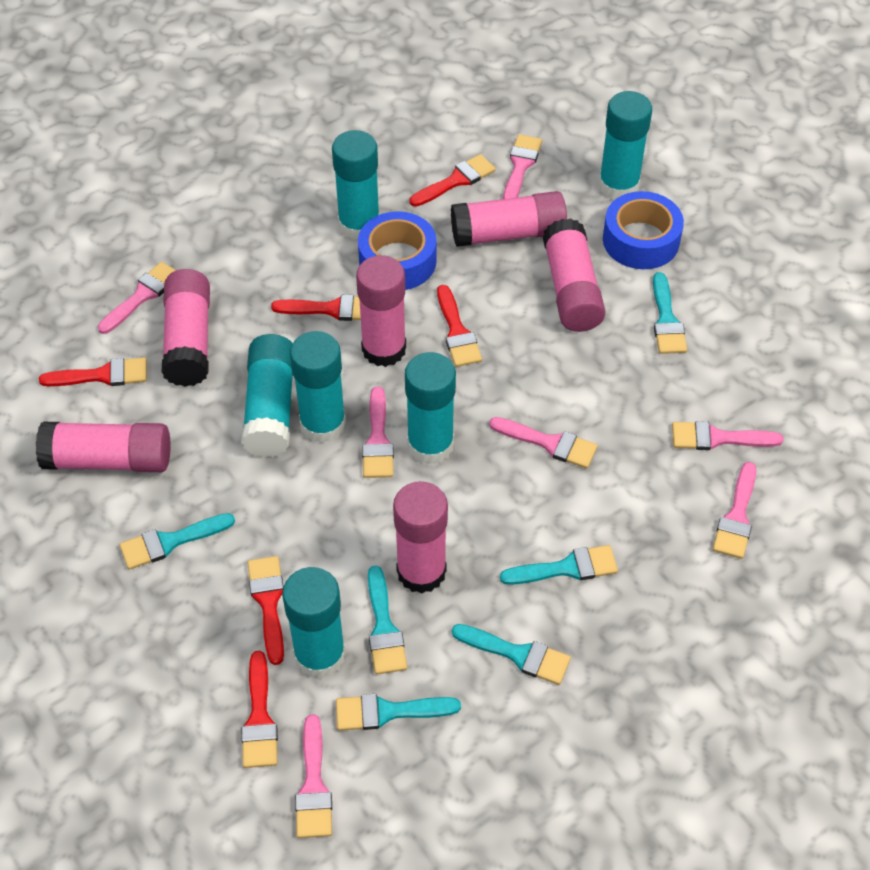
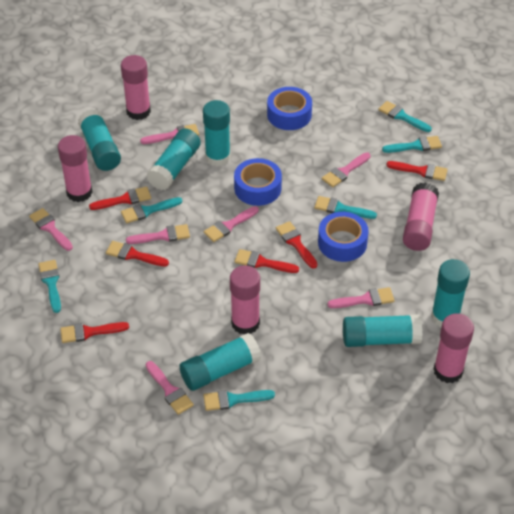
blue tape: [358,211,437,290] [603,191,684,269] = 2 -> [234,158,282,206] [267,87,312,130] [318,212,369,262] = 3
pink glue stick: [36,422,171,472] [162,269,210,387] [356,255,406,367] [393,481,448,594] [451,191,567,247] [543,218,606,332] = 6 -> [58,135,93,202] [121,55,151,120] [230,265,260,334] [403,182,439,251] [434,313,474,383] = 5

